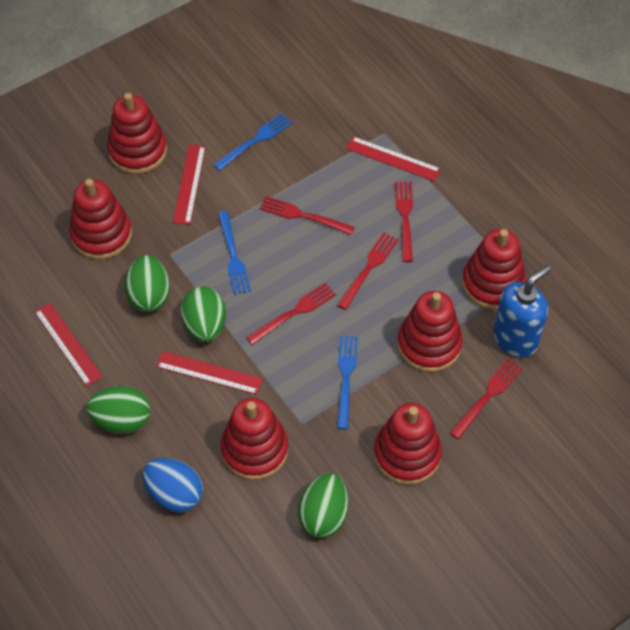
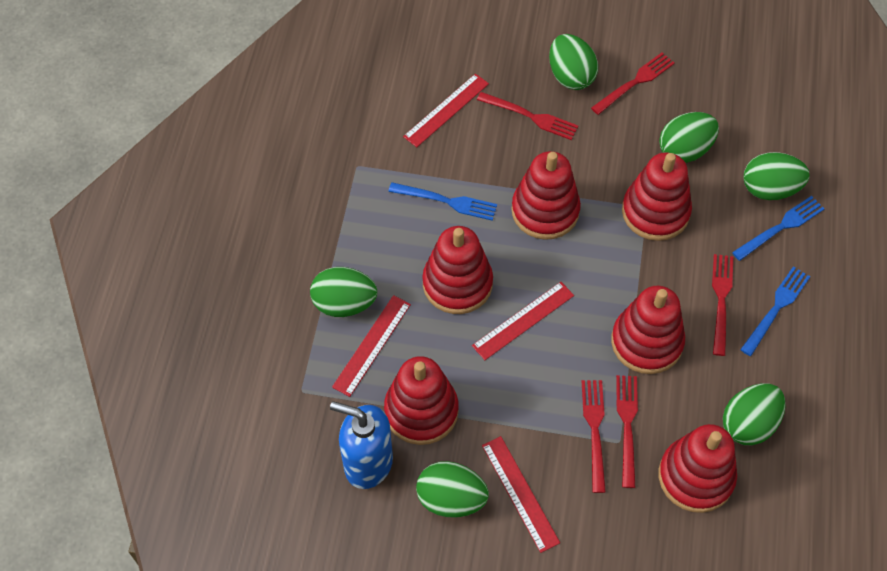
blue egg: [143,458,203,513] = 1 -> none = 0
green egg: [87,386,150,434] [125,255,170,312] [180,287,226,342] [298,473,349,538] = 4 -> [310,267,377,317] [416,461,489,517] [549,34,598,90] [659,112,719,163] [723,383,786,445] [744,152,810,200] = 6

